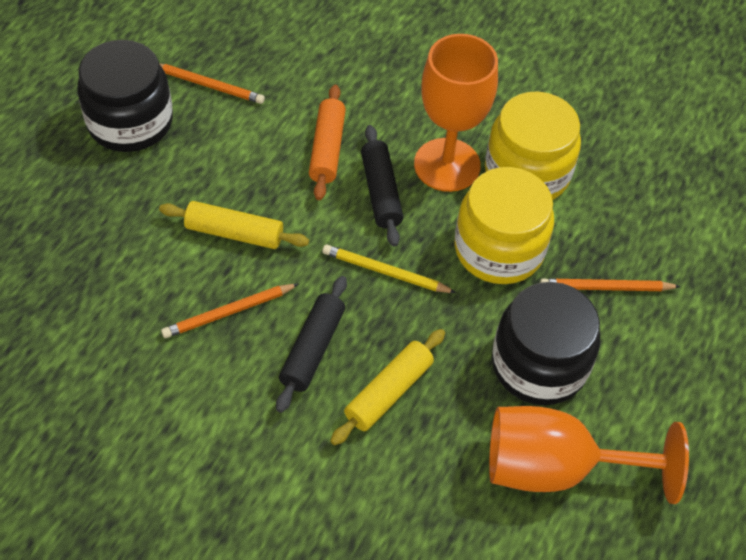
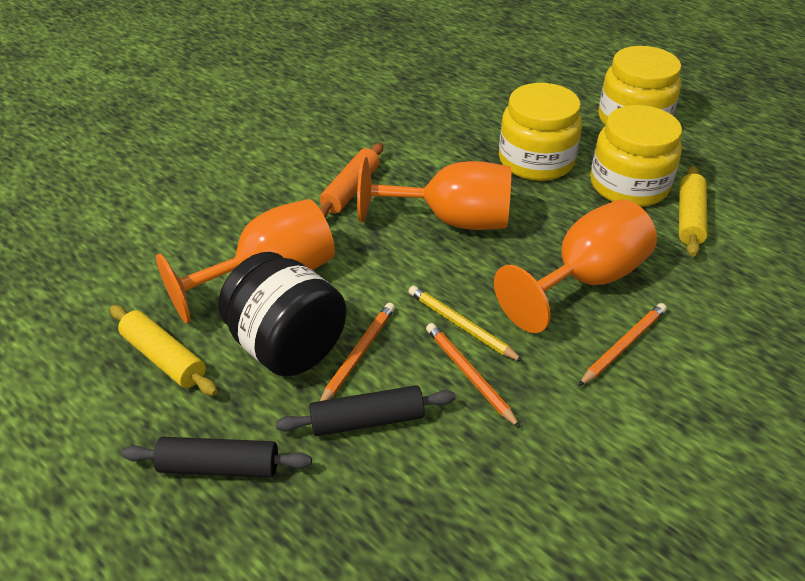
black jar: [77,40,173,152] [492,282,600,405] = 2 -> [218,252,346,377] = 1
orange goblet: [414,34,498,192] [489,406,689,504] = 2 -> [156,199,335,323] [357,157,511,230] [494,199,657,333] = 3
yellow jar: [454,167,554,284] [485,92,581,200] = 2 -> [499,83,582,181] [590,105,682,207] [598,46,681,126] = 3

